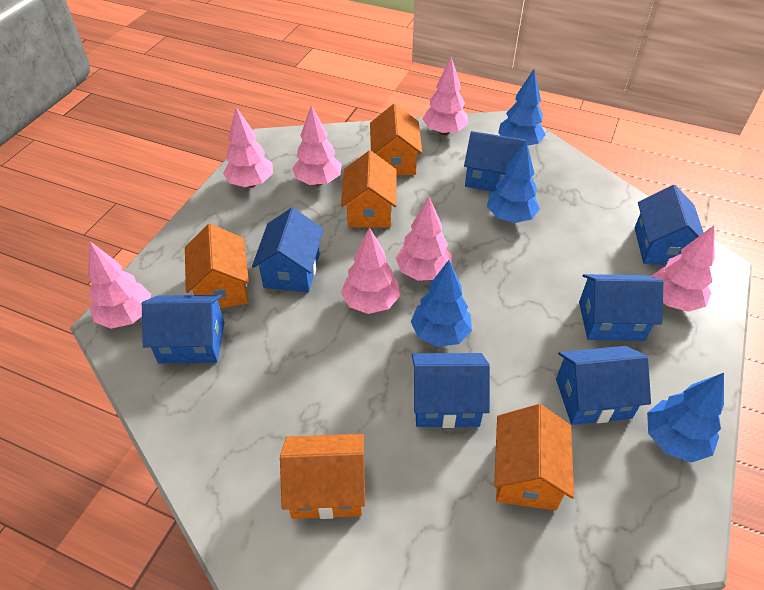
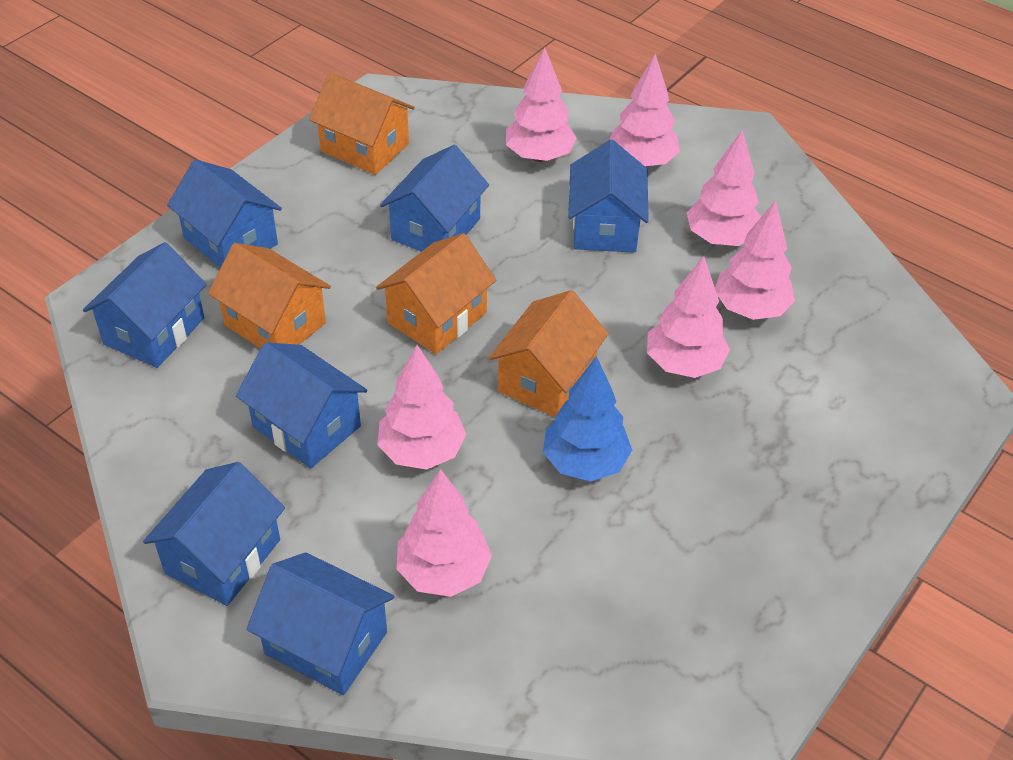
blue tree: [411,260,472,347] [487,141,540,223] [498,69,546,145] [647,373,724,463] = 4 -> [543,356,632,481] = 1
orange house: [185,224,249,308] [280,434,365,519] [341,150,397,228] [370,104,422,175] [494,404,574,510] = 5 -> [208,243,331,349] [309,73,415,175] [376,233,496,354] [489,290,609,417] = 4

